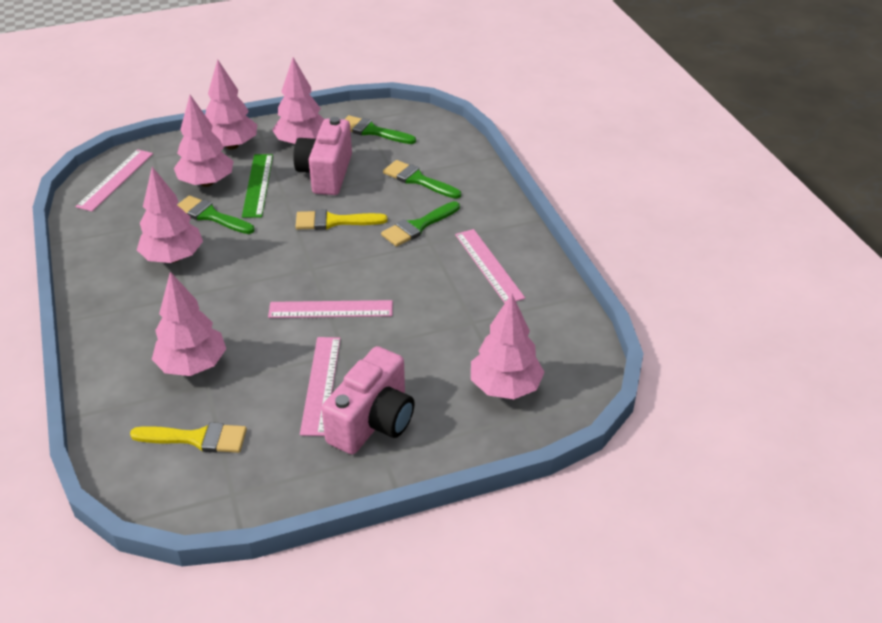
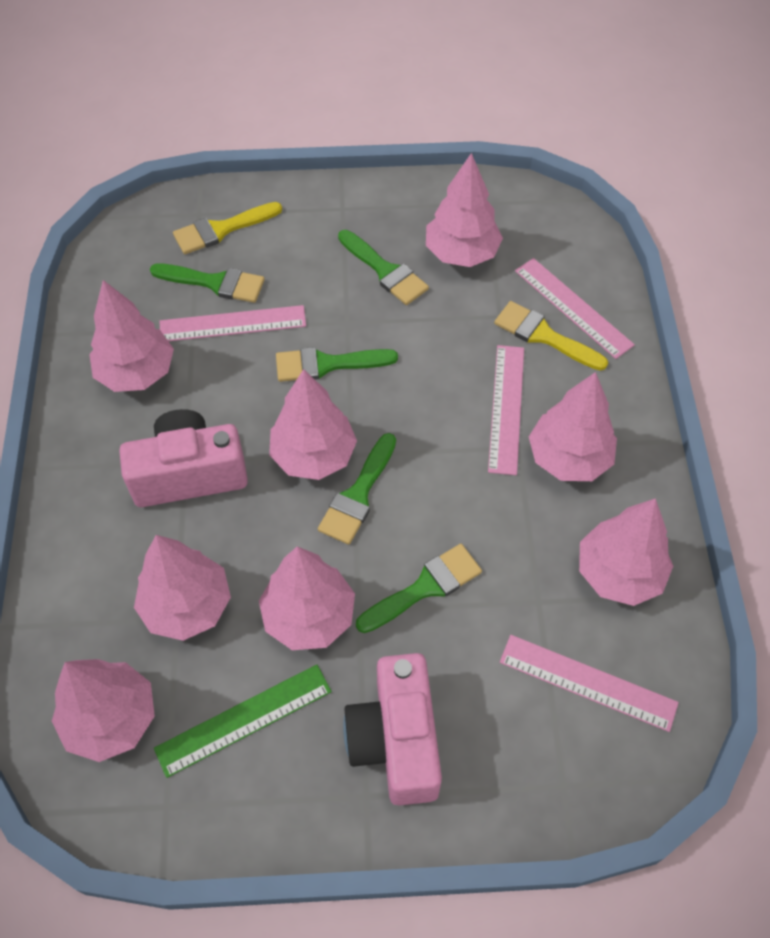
green brush: [177,195,254,234] [344,115,416,144] [381,201,460,247] [383,160,461,199] = 4 -> [150,263,265,303] [276,347,398,382] [318,433,396,545] [338,230,429,305] [356,544,482,633] = 5
pink tree: [137,167,203,263] [152,272,226,376] [174,95,234,187] [205,59,257,150] [272,57,324,144] [471,294,545,399] = 6 -> [52,659,155,762] [89,280,174,392] [134,535,231,641] [259,546,355,650] [269,369,357,480] [426,153,503,267] [529,372,617,481] [579,498,673,606] = 8

